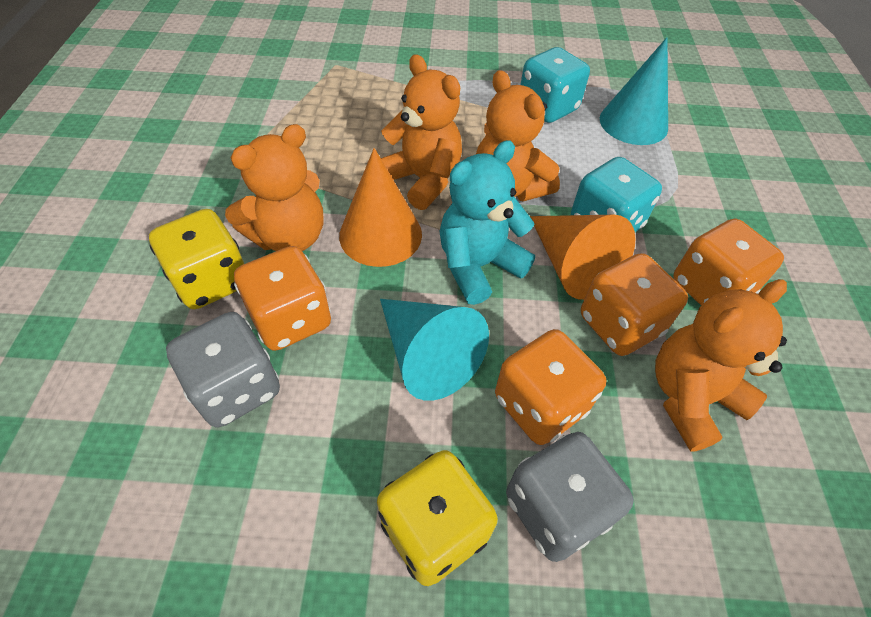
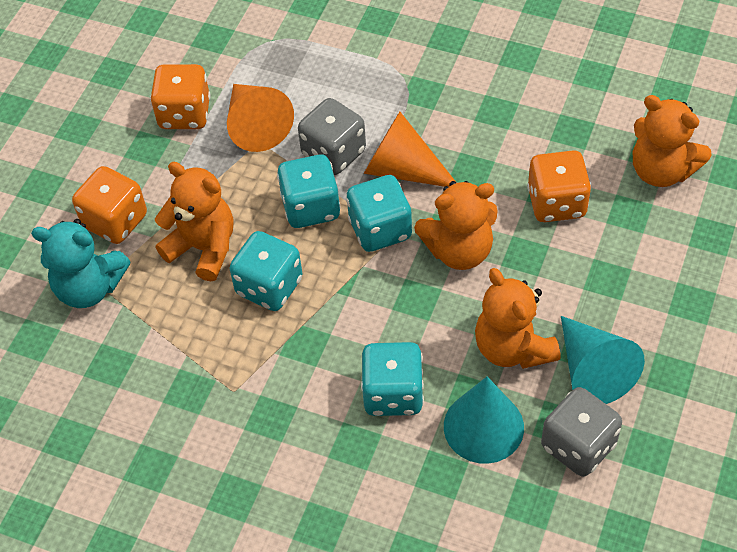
orange dice: [234,246,331,351] [495,329,606,445] [581,253,688,356] [673,219,784,306] = 4 -> [72,166,147,244] [150,64,211,129] [527,150,592,222] = 3
turquoise dice: [520,47,590,123] [571,157,662,232] = 2 -> [230,231,303,311] [277,154,341,228] [346,175,412,252] [361,342,424,416] = 4
yellow dice: [149,209,244,309] [377,450,498,586] = 2 -> none = 0

